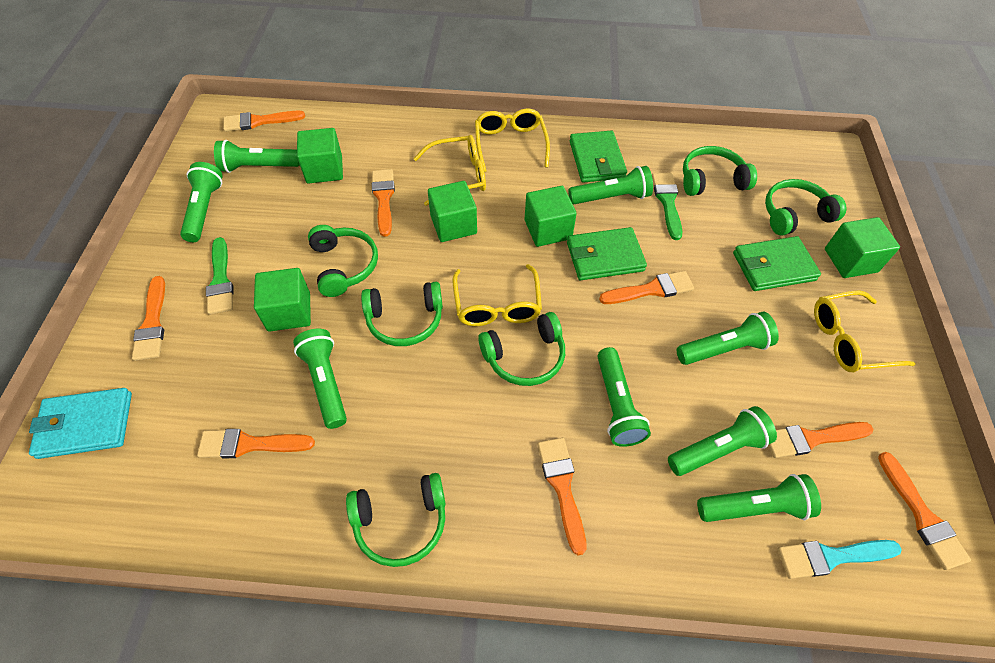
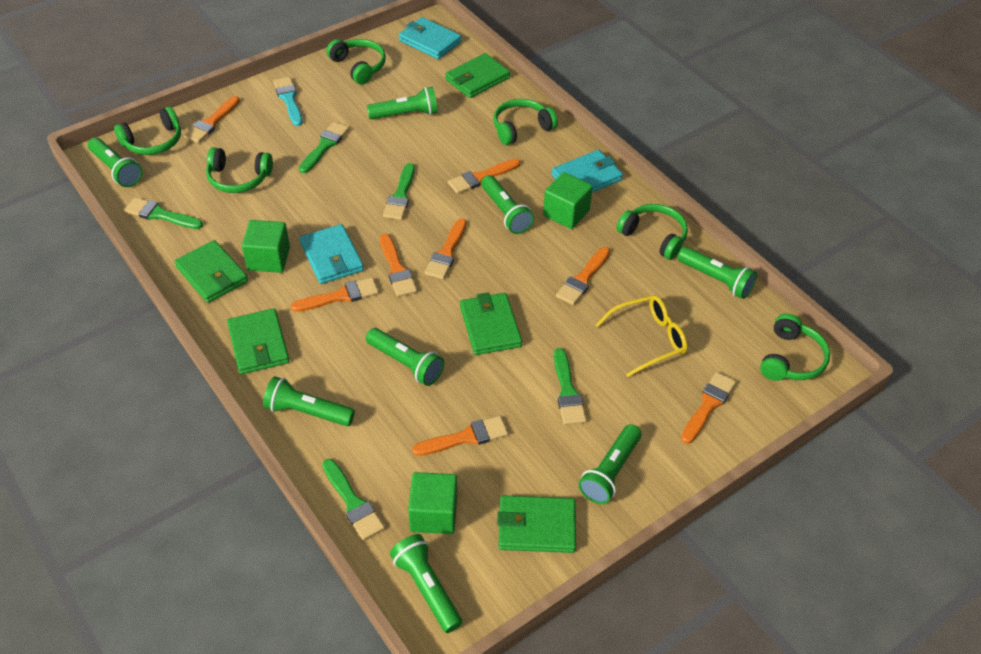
green brush: [206,237,234,315] [652,173,682,240] = 2 -> [125,197,203,229] [299,122,349,173] [322,459,385,541] [383,163,415,220] [554,348,586,425] = 5
green cube: [254,268,311,332] [297,128,343,184] [428,181,477,242] [525,186,577,247] [825,217,900,278] = 5 -> [242,220,290,273] [408,472,457,534] [543,172,593,229] = 3
green wallet: [567,227,647,280] [570,131,627,183] [733,236,821,291] = 3 -> [174,240,248,303] [227,308,289,374] [445,53,510,98] [460,292,522,355] [497,495,576,553] = 5
turquoise wallet: [29,388,132,459] = 1 -> [300,224,364,284] [399,17,461,59] [552,150,623,193] = 3
yellow glasses: [413,135,486,206] [452,264,542,326] [475,108,550,172] [814,290,915,372] = 4 -> [596,295,688,377] = 1

